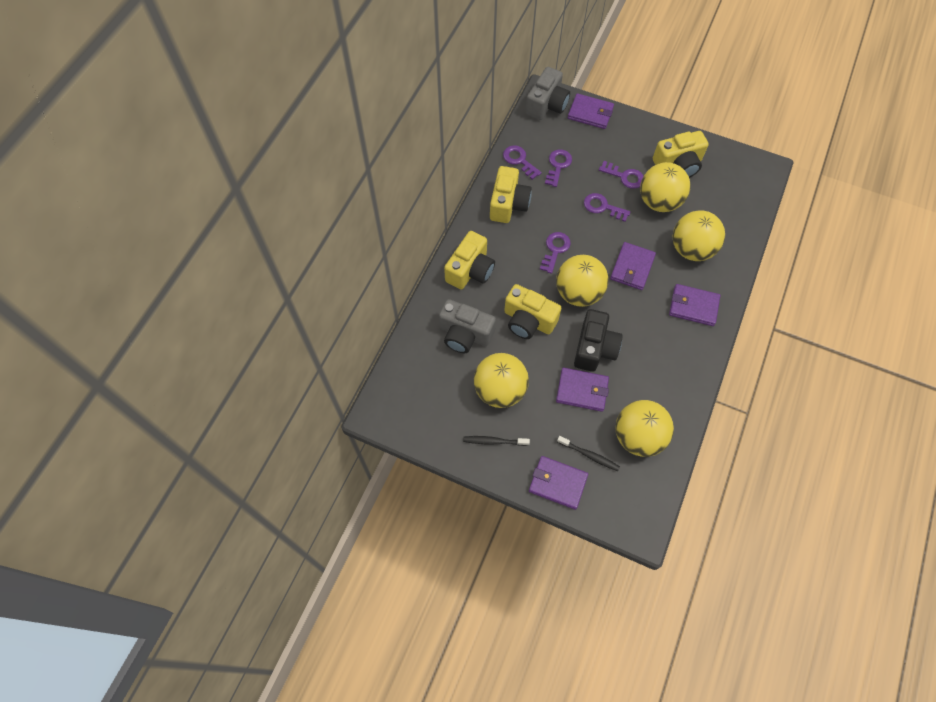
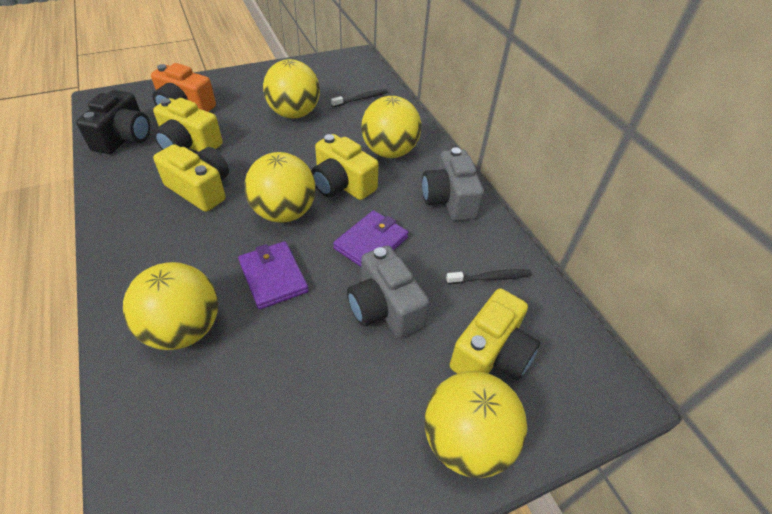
orange camera: none = 0 -> [151,63,216,112] = 1
purple key: [503,145,542,180] [540,232,571,274] [545,149,572,187] [584,193,630,222] [599,161,643,189] = 5 -> none = 0
purple wallet: [529,456,588,510] [556,368,609,412] [568,93,614,129] [610,242,656,290] [669,284,720,326] = 5 -> [238,241,309,310] [333,210,409,267] = 2

